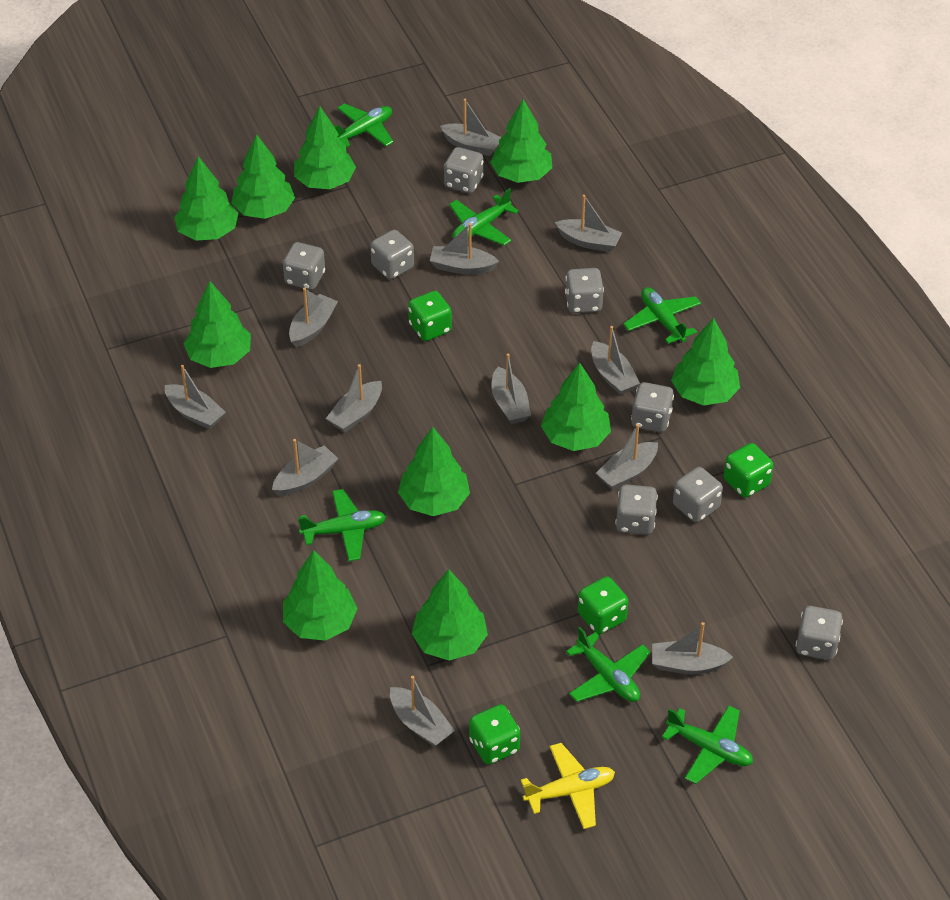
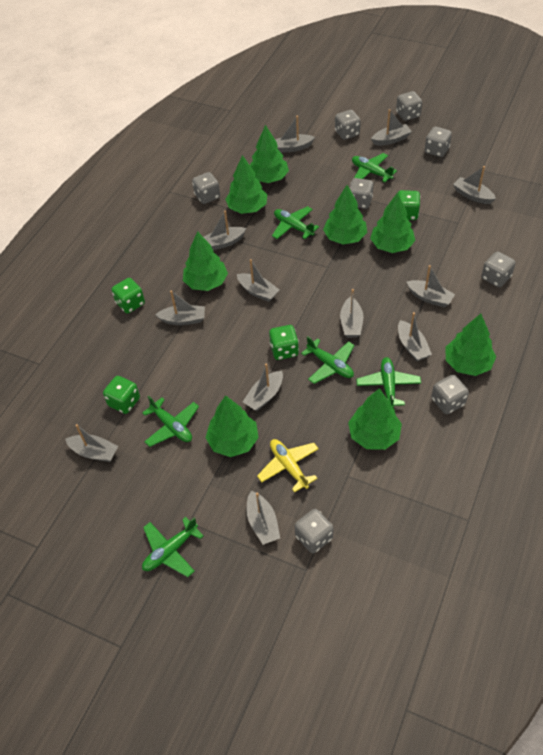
green tree: [174,156,238,241] [183,281,251,368] [231,134,295,219] [283,550,358,641] [294,106,356,189] [398,427,470,516] [412,569,488,661] [490,99,552,183] [541,363,611,451] [671,318,740,406] = 10 -> [183,231,228,291] [205,395,259,457] [226,155,267,214] [250,125,289,183] [323,185,367,245] [348,388,402,450] [370,192,415,253] [446,314,496,376] = 8

